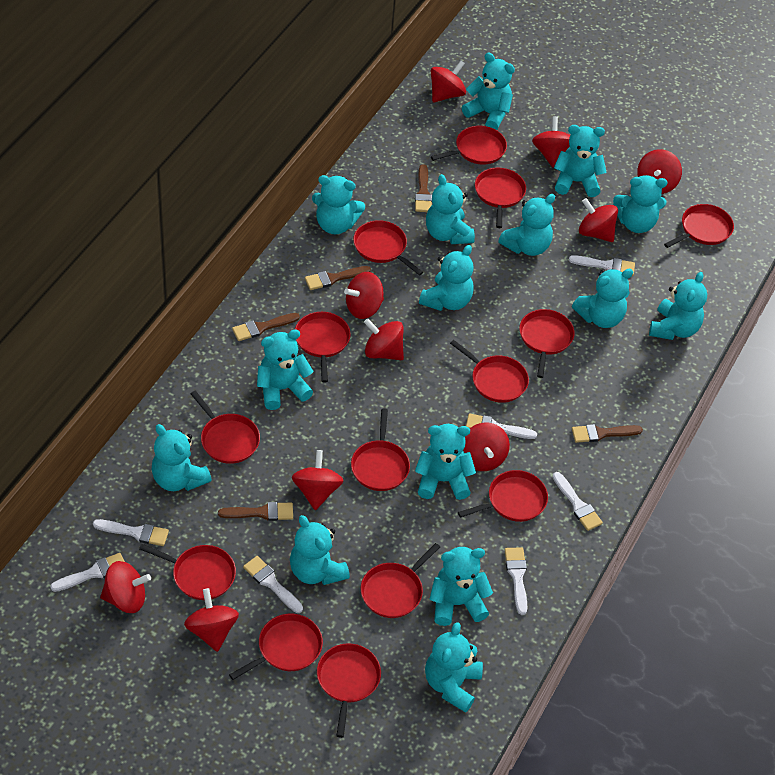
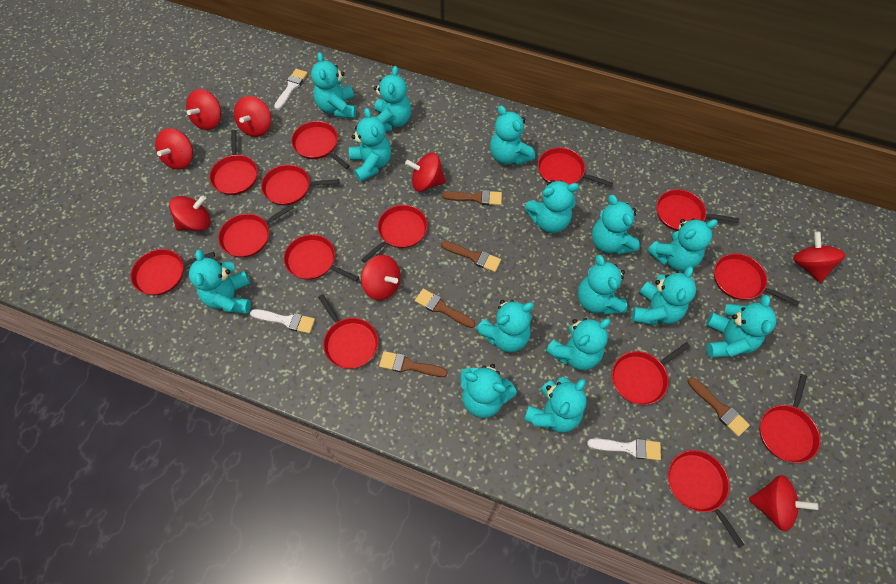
red spinning top: [100,561,151,613] [184,588,239,652] [292,450,344,510] [344,272,384,319] [364,318,404,360] [431,61,466,102] [463,423,510,471] [532,116,570,168] [579,198,618,242] [637,149,682,194] = 10 -> [155,128,193,170] [169,195,211,231] [186,89,221,130] [234,96,271,137] [361,255,401,300] [405,153,446,192] [749,475,818,532] [793,232,845,283] = 8
white brush: [50,553,125,592] [93,519,169,546] [243,556,303,613] [466,413,537,439] [505,547,527,615] [553,472,603,531] [569,255,635,276] = 7 -> [250,309,315,334] [274,69,308,110] [587,438,661,461] = 3

